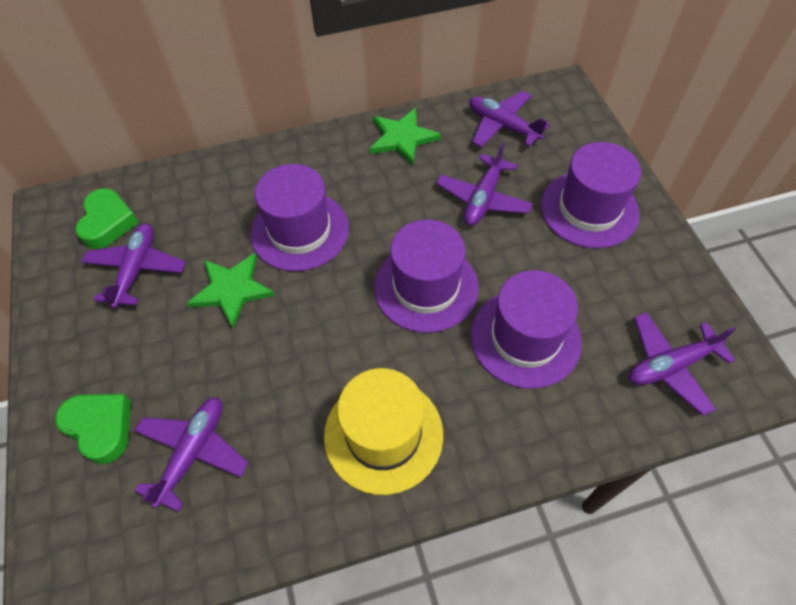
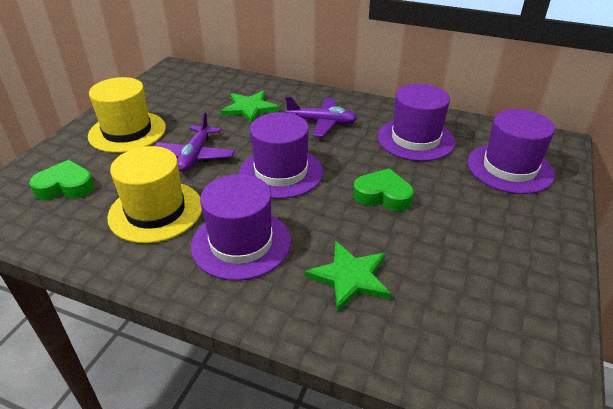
purple plane: [81,224,186,308] [134,397,248,512] [436,142,533,226] [469,91,550,148] [629,312,736,416] = 5 -> [154,111,235,172] [286,96,357,137] = 2
yellow hat: [324,368,443,495] = 1 -> [88,77,166,153] [107,146,202,243] = 2

